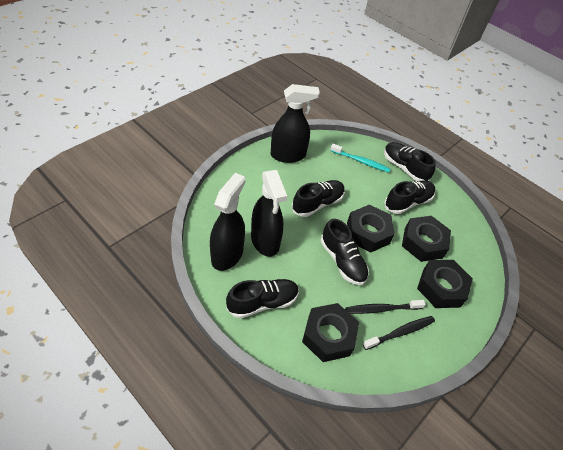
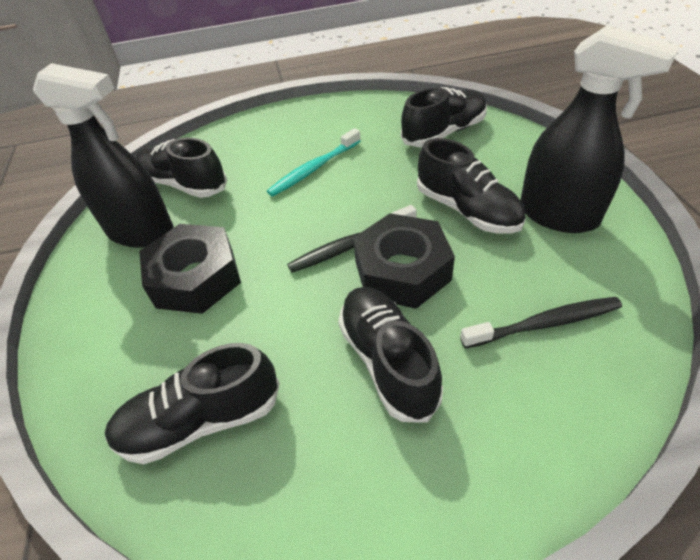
black nut: [302,303,359,362] [347,204,395,252] [402,216,451,262] [417,260,473,308] = 4 -> [139,224,241,314] [353,213,455,309] = 2
black spray bottle: [210,173,245,271] [251,170,287,257] [271,84,320,163] = 3 -> [33,63,174,248] [520,26,680,233] = 2

